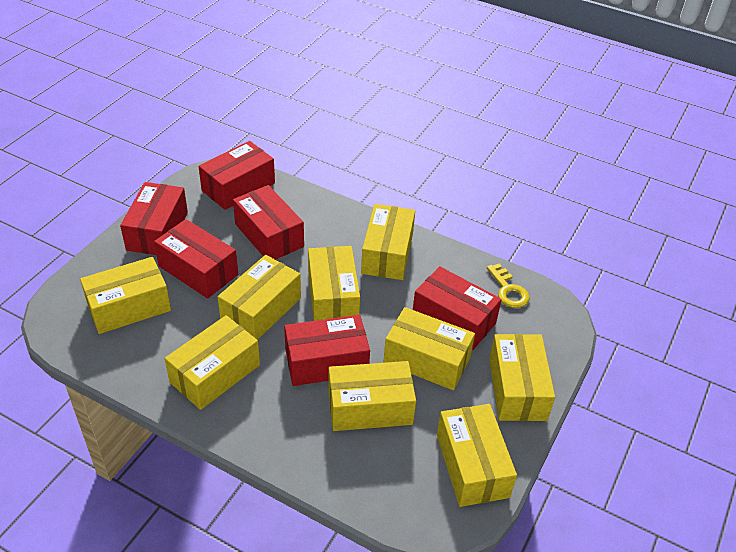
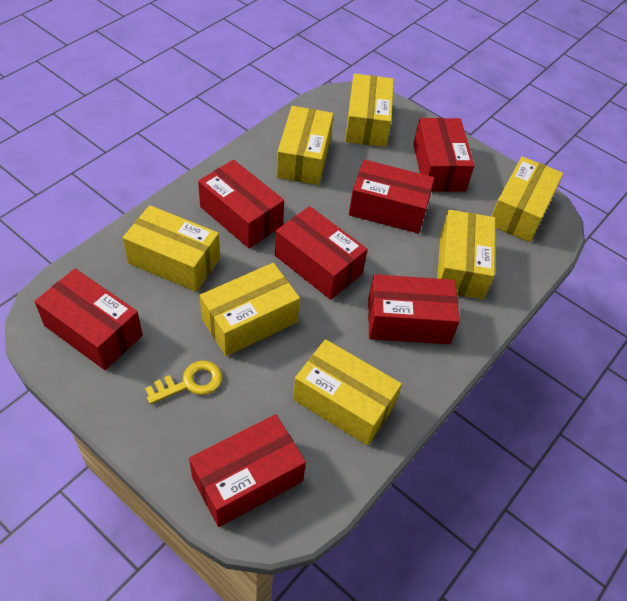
red box: [120,182,188,255] [154,219,238,298] [198,141,275,210] [233,185,304,260] [284,315,370,386] [413,266,502,350] = 6 -> [34,269,143,370] [189,414,306,527] [198,160,284,248] [275,206,367,300] [349,160,435,233] [368,274,460,344] [413,118,474,192] = 7
yellow box: [80,257,171,334] [165,315,260,410] [218,255,301,340] [308,246,360,321] [328,361,416,431] [361,204,415,280] [384,307,475,390] [437,404,517,507] [489,334,555,421] = 9 -> [123,205,220,292] [200,263,300,356] [277,106,333,185] [293,339,402,446] [345,74,394,147] [437,210,495,300] [491,157,563,242] = 7

